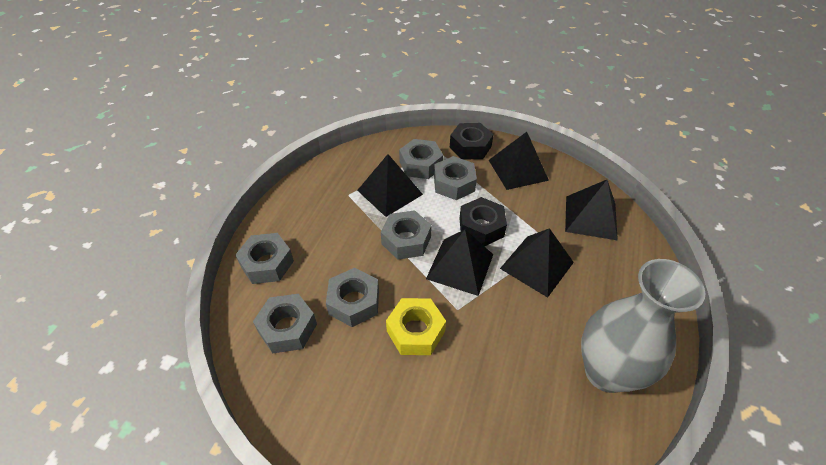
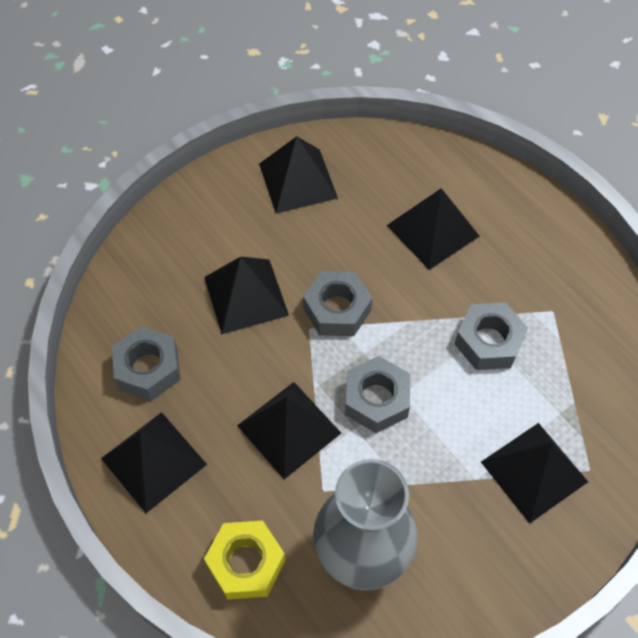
black nut: [450,123,494,160] [459,197,507,247] = 2 -> none = 0
black pyramid: [357,154,423,217] [426,230,493,296] [489,132,549,190] [500,228,574,298] [565,180,618,241] = 5 -> [101,412,207,513] [204,257,289,334] [237,382,341,479] [259,136,338,213] [387,188,480,270] [481,423,588,524] = 6
grey nut: [235,233,294,284] [253,294,317,354] [326,268,379,327] [381,210,432,260] [399,139,443,179] [434,156,477,200] = 6 -> [112,326,181,401] [303,271,373,336] [345,356,410,433] [455,302,528,370] = 4

